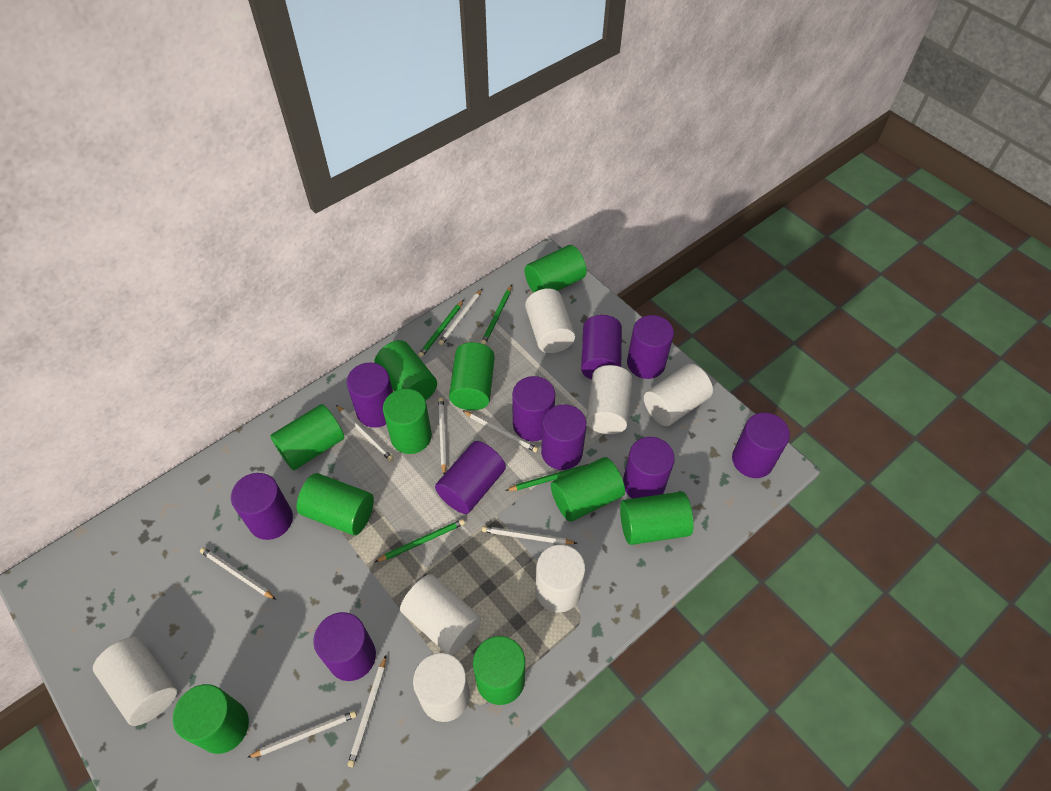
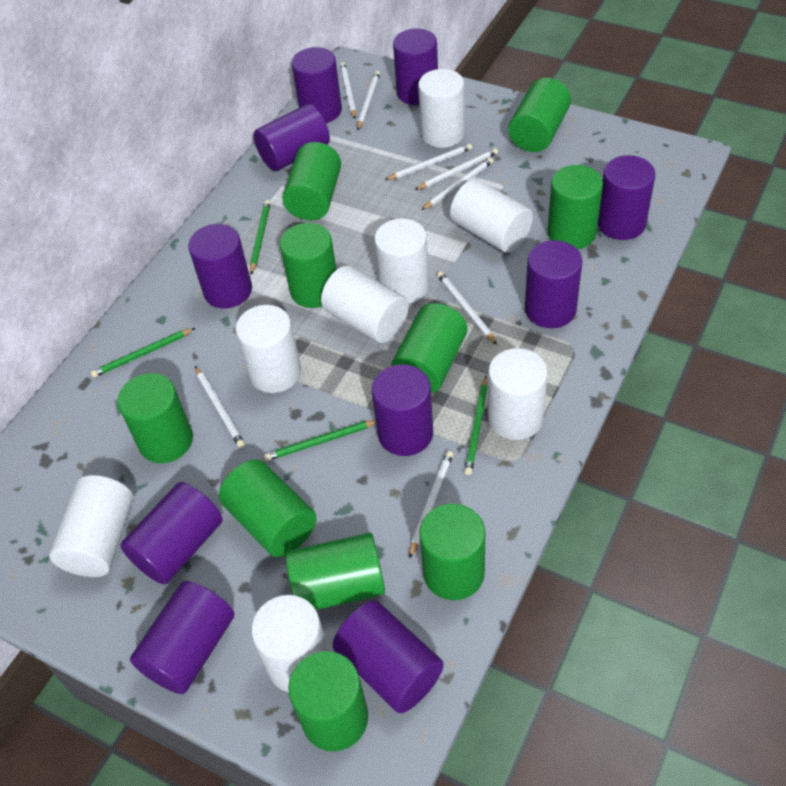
white cylinder: [93,637,177,726] [400,574,481,655] [413,653,470,722] [525,288,575,353] [535,545,585,612] [586,365,633,434] [644,364,713,426] = 7 -> [49,475,133,577] [236,305,301,393] [251,595,329,693] [321,266,409,343] [374,218,429,304] [418,69,465,148] [450,179,533,253] [488,348,548,440] = 8

